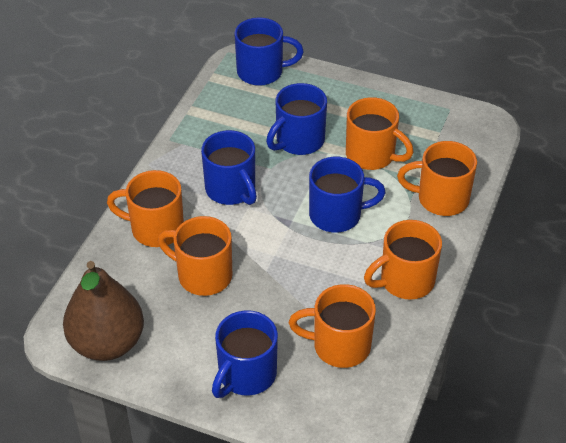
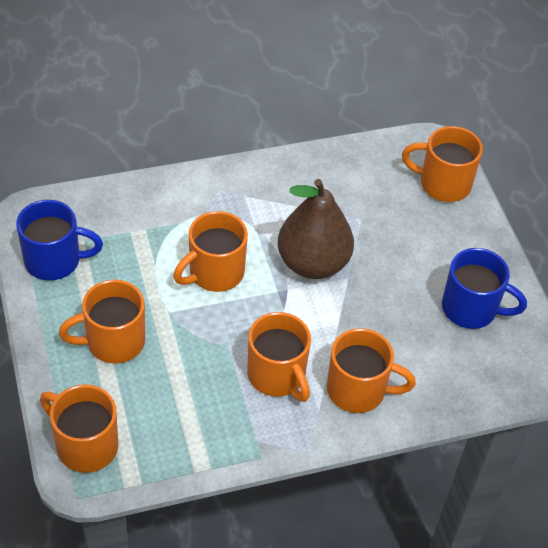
blue mug: [201,130,257,205] [212,310,278,398] [234,17,304,86] [266,83,327,155] [309,157,386,233] = 5 -> [16,200,103,281] [442,248,527,329] = 2

